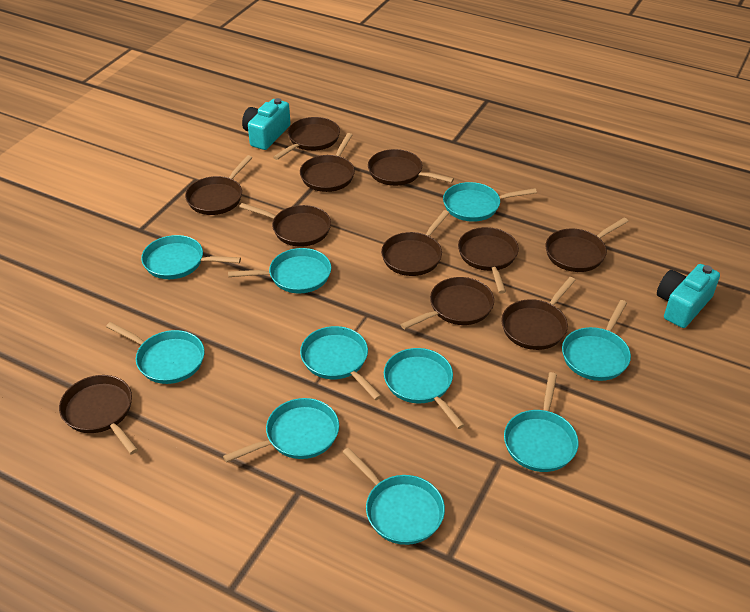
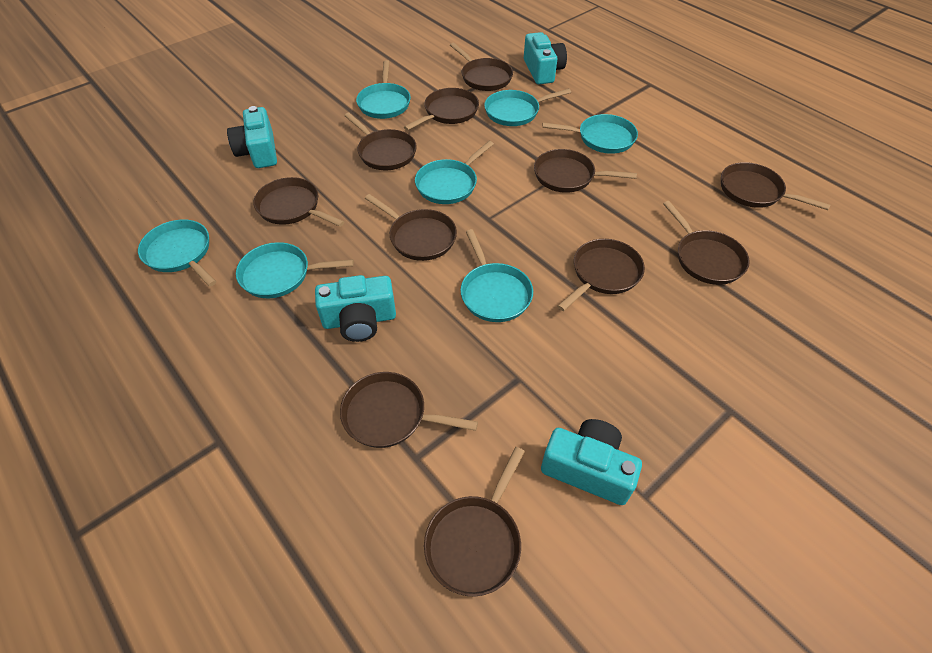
turquoise camera: [242,98,291,150] [657,264,720,328] = 2 -> [227,106,277,168] [315,275,396,342] [524,32,567,84] [541,419,642,505] = 4
turquoise pan: [106,322,205,384] [141,235,241,279] [223,398,339,463] [228,248,331,294] [300,326,381,400] [342,447,445,545] [384,348,465,429] [443,182,537,222] [504,372,579,472] [562,300,631,381] = 10 -> [138,220,216,287] [236,242,354,298] [356,60,411,119] [415,141,494,204] [461,229,533,322] [484,89,571,126] [542,114,638,154] = 7

